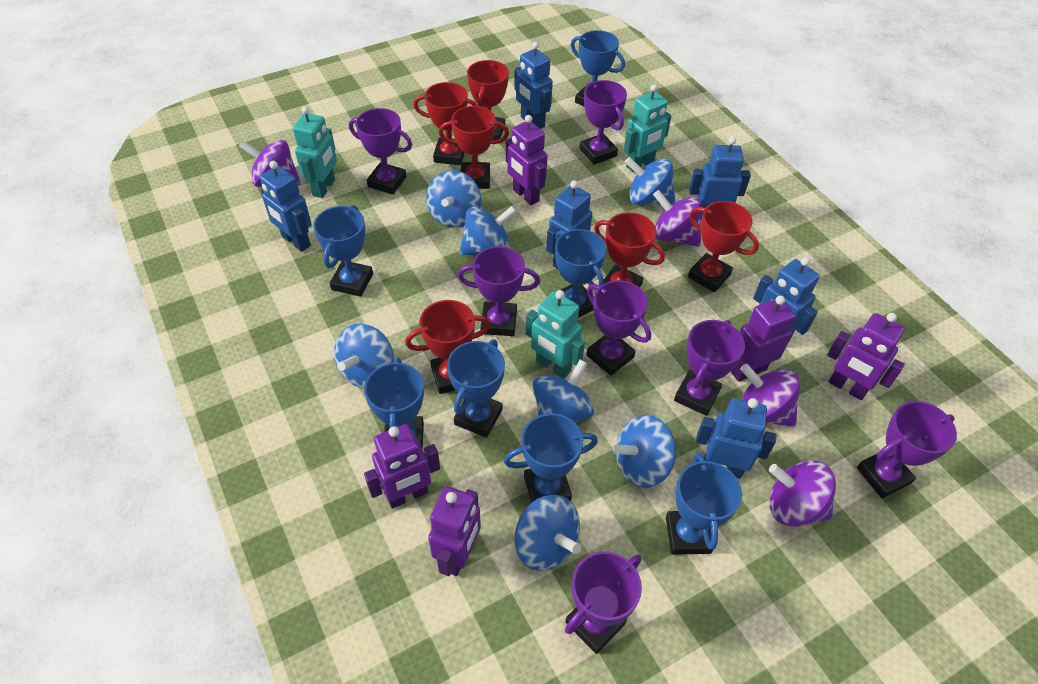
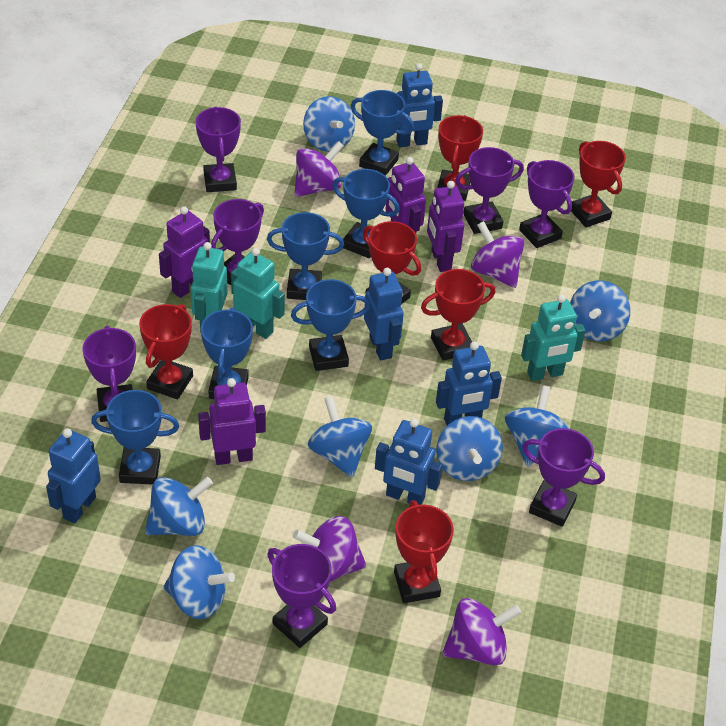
blue robot: [260,161,311,252] [514,41,553,129] [546,180,592,269] [689,137,751,220] [696,398,777,479] [753,257,820,341] = 6 -> [46,429,101,524] [364,268,404,360] [375,418,442,505] [396,63,443,147] [436,341,502,426] = 5
blue trophy: [313,205,373,297] [364,358,424,450] [447,339,505,438] [504,413,598,503] [555,229,606,318] [571,30,625,107] [666,453,742,555] = 7 -> [91,390,179,485] [201,307,253,399] [267,212,344,300] [291,279,370,371] [332,169,400,258] [351,90,414,176] = 6
purple robot: [364,424,440,509] [428,486,481,576] [506,115,548,205] [731,296,796,382] [827,313,905,400] = 5 -> [159,206,210,298] [198,378,266,465] [385,157,426,233] [427,181,464,272] = 4

